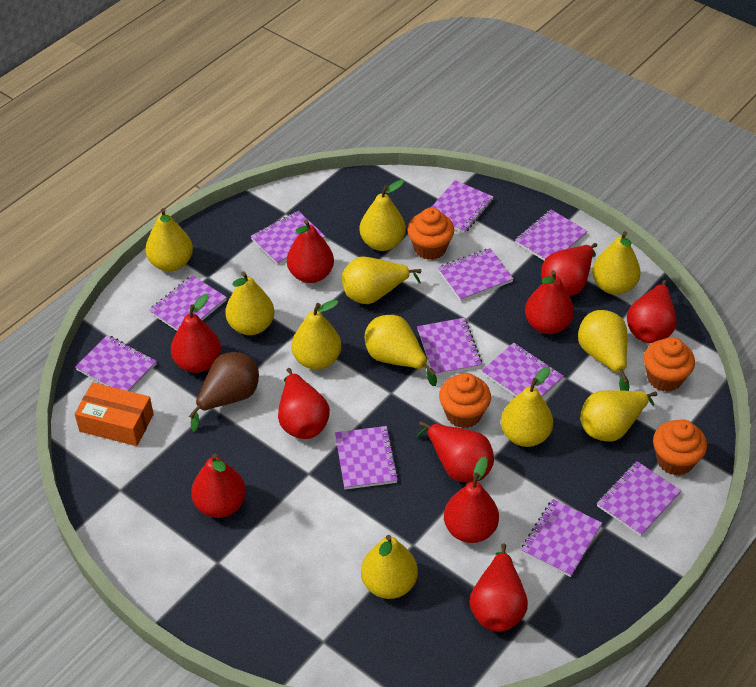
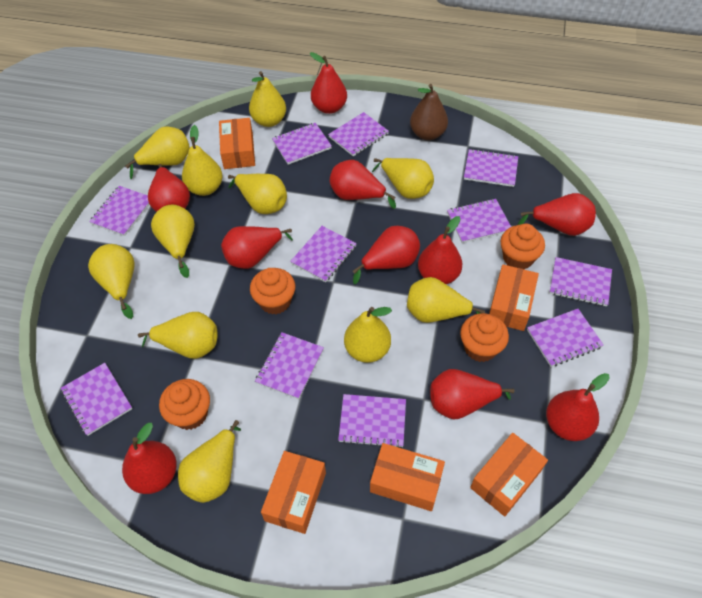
orange box: [75,382,154,446] = 1 -> [219,118,255,169] [261,451,326,534] [370,443,445,511] [470,433,548,517] [489,264,539,331] = 5

